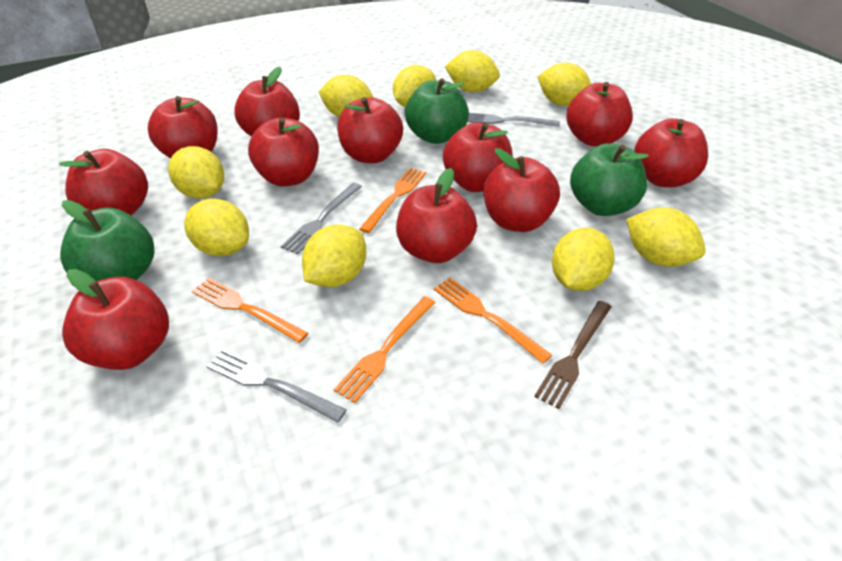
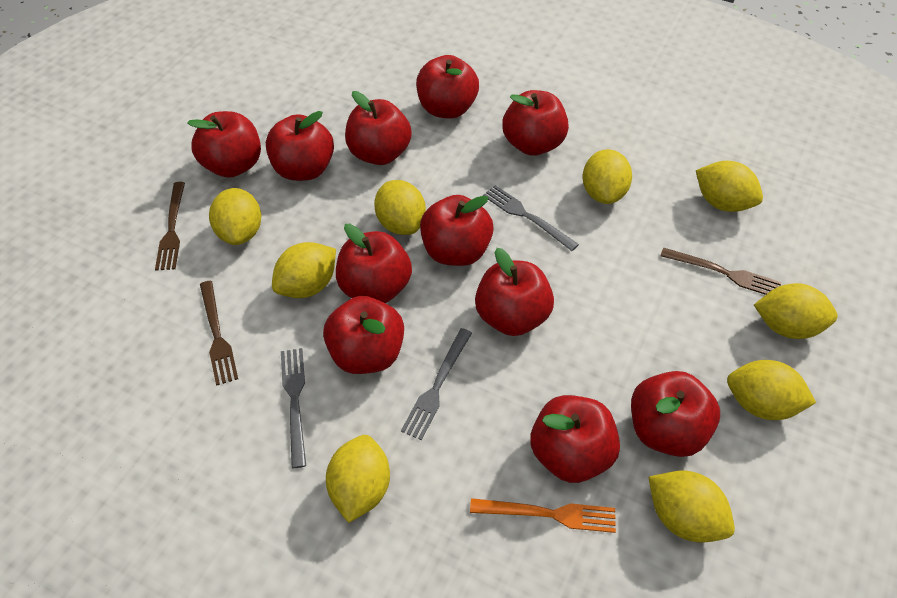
brown fork: [534,301,612,409] = 1 -> [155,182,185,271] [200,281,238,386] [660,247,781,295] = 3
green apple: [60,200,154,281] [405,78,469,144] [570,143,649,216] = 3 -> none = 0
orange fork: [192,278,308,343] [334,296,436,403] [359,168,427,233] [434,278,552,364] = 4 -> [470,498,616,533] = 1

